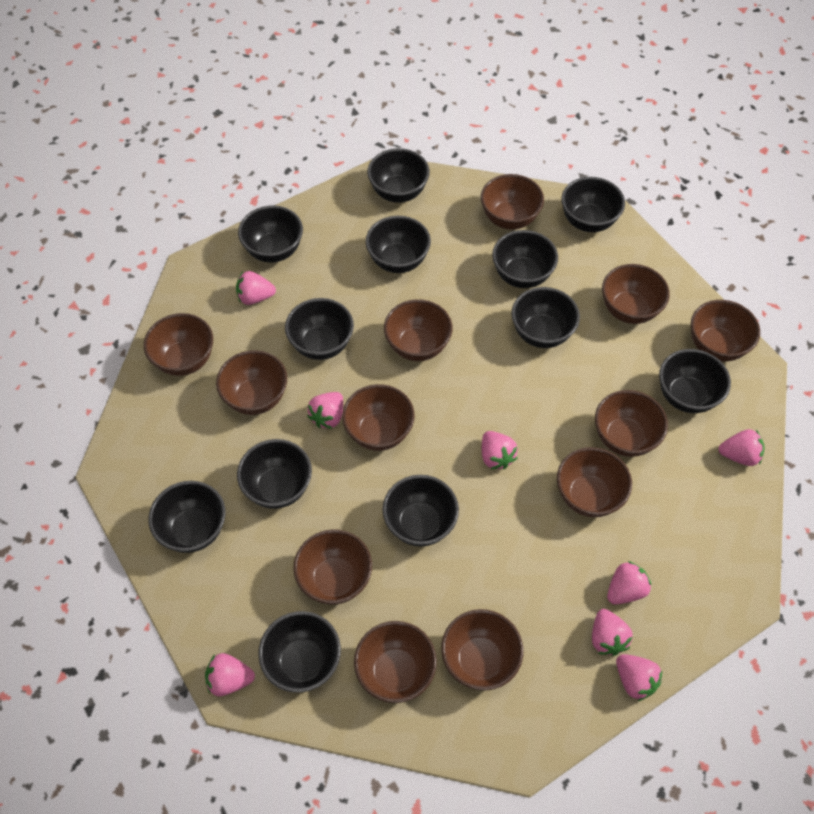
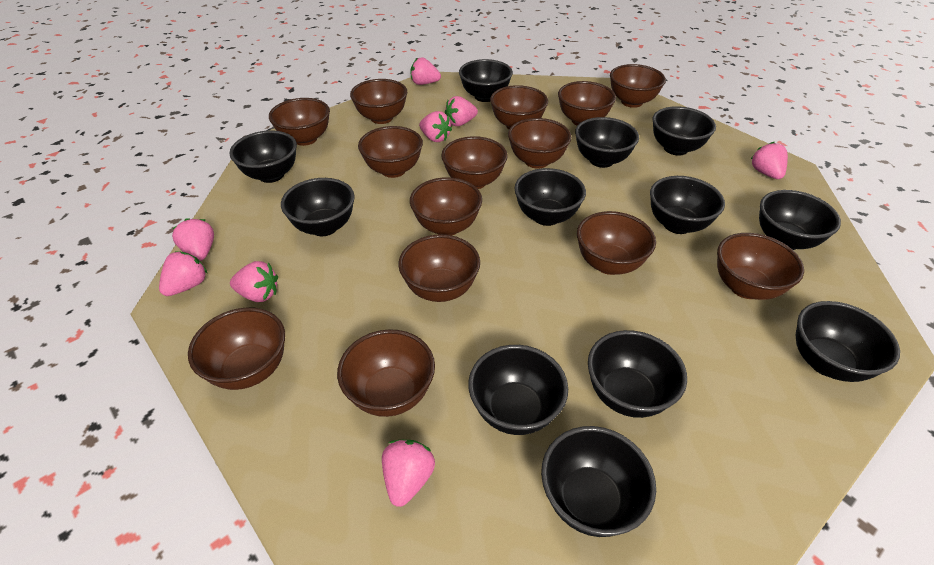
brown bowl: [144,313,213,376] [216,350,287,415] [293,529,372,605] [342,384,415,451] [354,621,437,703] [384,299,452,361] [441,609,523,690] [481,174,544,230] [557,447,632,517] [595,390,668,457] [602,264,670,324] [691,300,760,362] = 12 -> [188,308,285,390] [269,98,330,146] [337,329,435,417] [350,79,407,124] [358,126,423,178] [399,234,480,302] [410,177,482,236] [441,136,507,189] [490,85,548,129] [508,118,571,169] [558,81,616,126] [577,211,656,275] [610,64,666,108] [717,233,804,300] = 14

